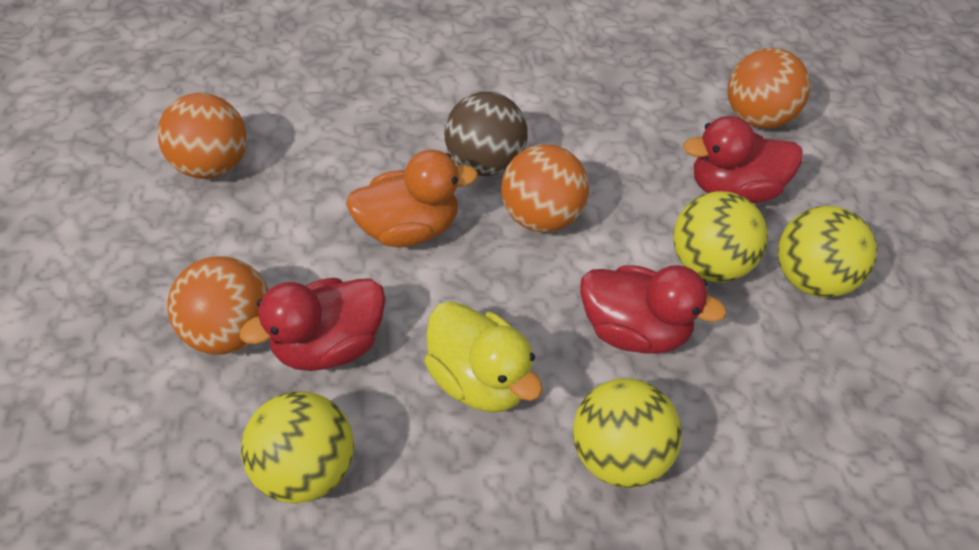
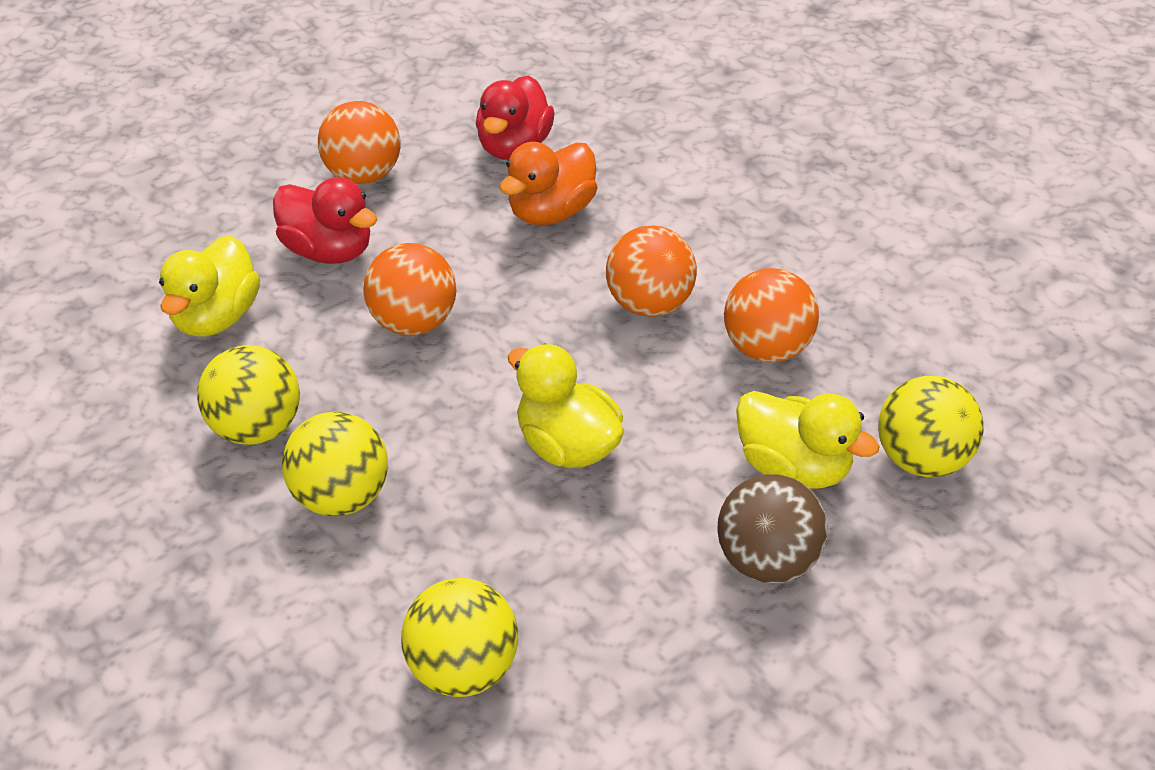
red duck: [240,278,386,371] [580,265,727,354] [683,116,803,203] = 3 -> [273,177,378,264] [476,75,555,160] = 2
yellow duck: [424,301,542,413] = 1 -> [159,235,260,337] [508,344,624,468] [736,391,879,489] = 3

